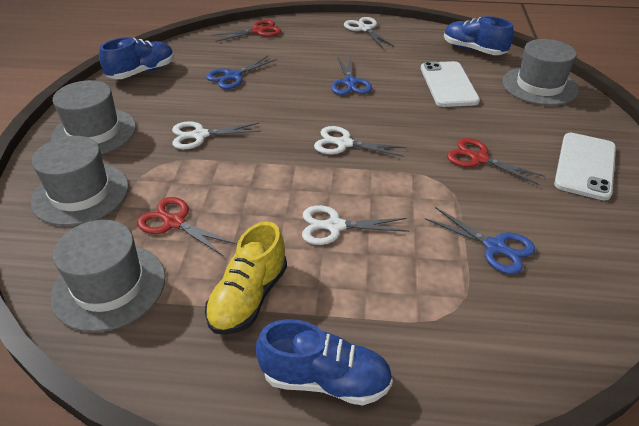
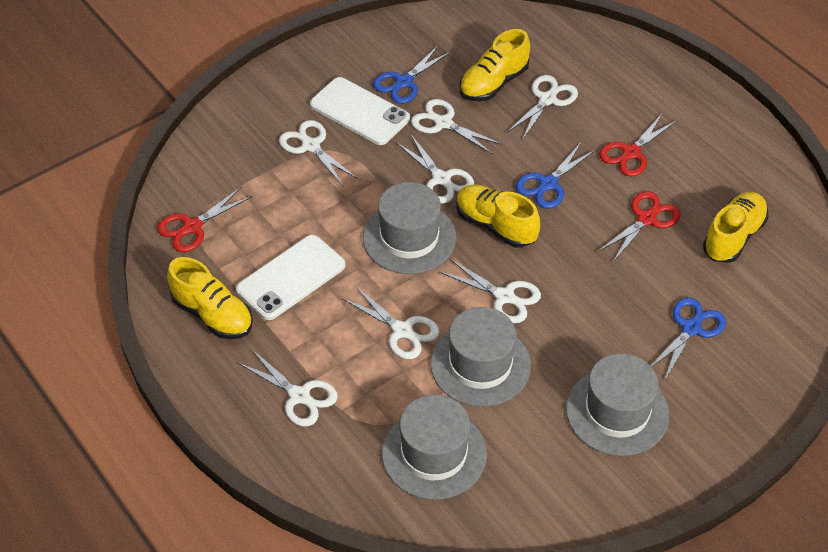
blue shoe: [99,37,174,79] [256,319,393,406] [444,16,514,55] = 3 -> none = 0
white scissors: [172,121,261,149] [302,205,409,245] [314,126,407,157] [344,17,394,48] = 4 -> [238,349,338,427] [279,120,358,186] [342,286,439,359] [396,135,474,204] [411,99,502,154] [439,258,541,323] [507,75,578,140] = 7
yellow shoe: [205,221,287,335] = 1 -> [167,257,253,339] [456,184,540,248] [460,29,530,101] [703,192,769,263] = 4

